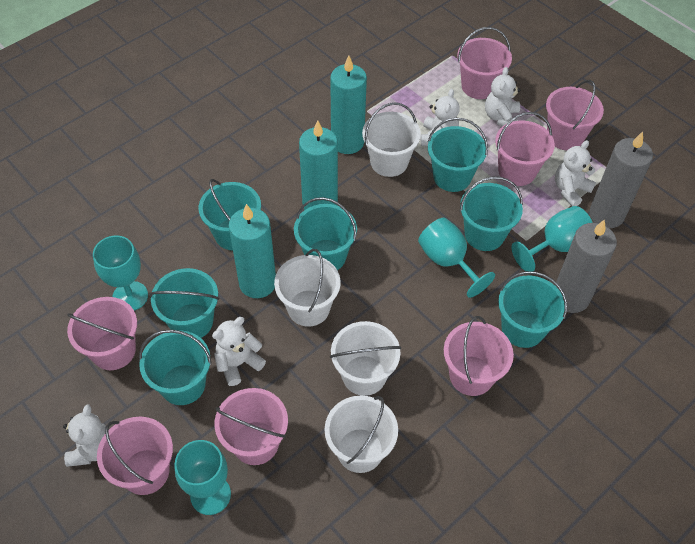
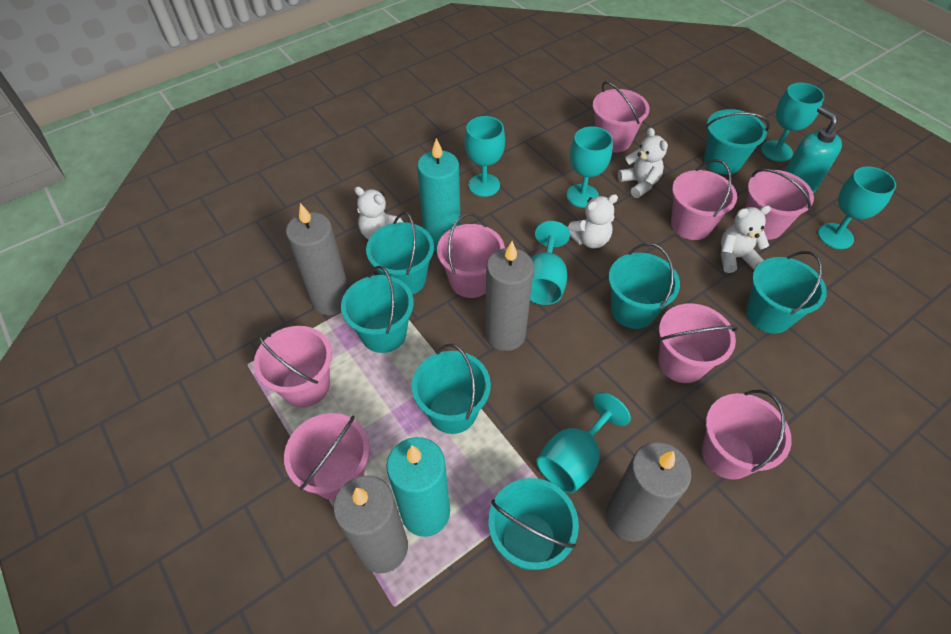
grey candle: [555,219,617,313] [589,131,653,228] = 2 -> [286,203,349,315] [333,475,408,573] [485,241,534,351] [606,442,691,542] = 4
pink bucket: [67,297,137,370] [97,417,173,495] [215,388,288,465] [444,316,514,396] [457,27,512,99] [495,112,555,186] [546,80,604,150] = 7 -> [254,326,332,407] [284,413,370,500] [437,213,505,298] [593,81,649,153] [658,303,739,383] [671,159,737,240] [702,390,792,479] [745,169,814,240] = 8
turquoise candle: [229,204,276,298] [299,120,338,210] [330,56,367,154] = 3 -> [386,437,450,537] [417,138,461,251] = 2
turquoise goblet: [93,236,148,311] [175,440,231,515] [418,218,495,298] [512,206,593,271] = 4 -> [465,116,505,197] [530,221,570,305] [536,392,631,493] [566,126,613,208] [761,83,824,162] [818,167,896,249] = 6
turquoise soap dispenser: none = 0 -> [785,106,842,193] = 1
white bucket: [274,249,341,327] [325,396,398,473] [330,321,401,396] [362,102,421,177] = 4 -> none = 0
white teddy bear: [63,404,106,467] [212,317,266,386] [420,89,460,146] [485,67,521,126] [555,140,596,206] = 5 -> [354,186,403,240] [567,194,618,249] [618,127,668,198] [721,205,771,273] = 4

